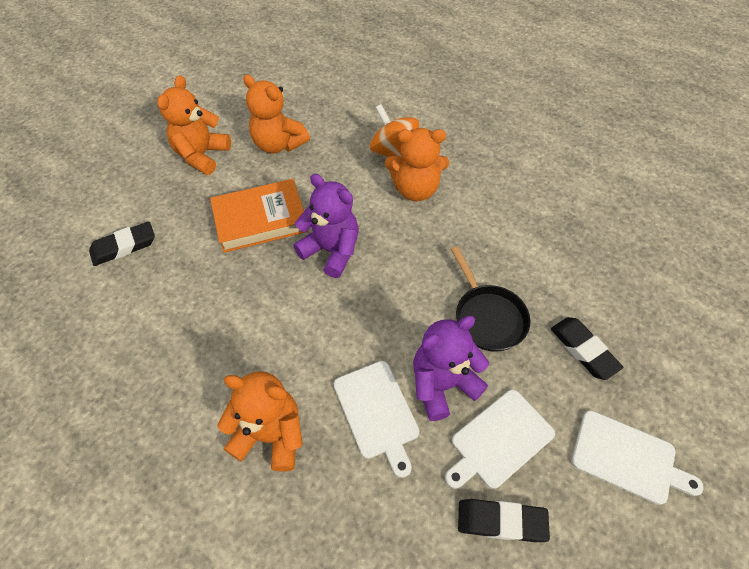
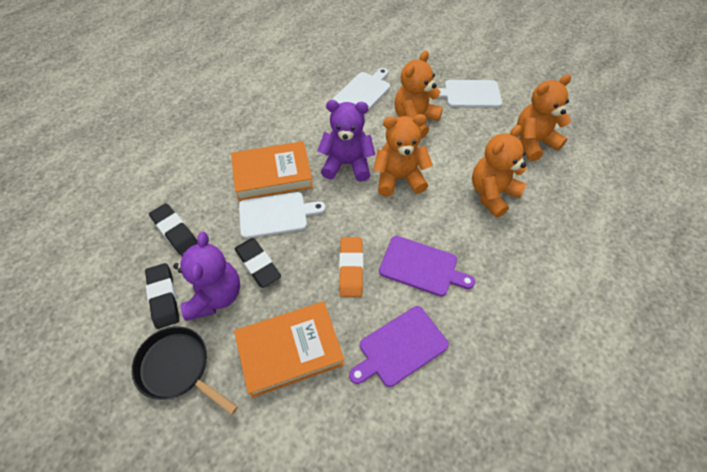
orange book: [210,179,309,253] = 1 -> [231,141,313,201] [234,301,345,398] = 2
orange eraser: none = 0 -> [339,237,363,297] = 1
orange spinning top: [369,104,419,157] = 1 -> none = 0
purple cutting board: none = 0 -> [349,306,449,387] [379,236,475,297] = 2

